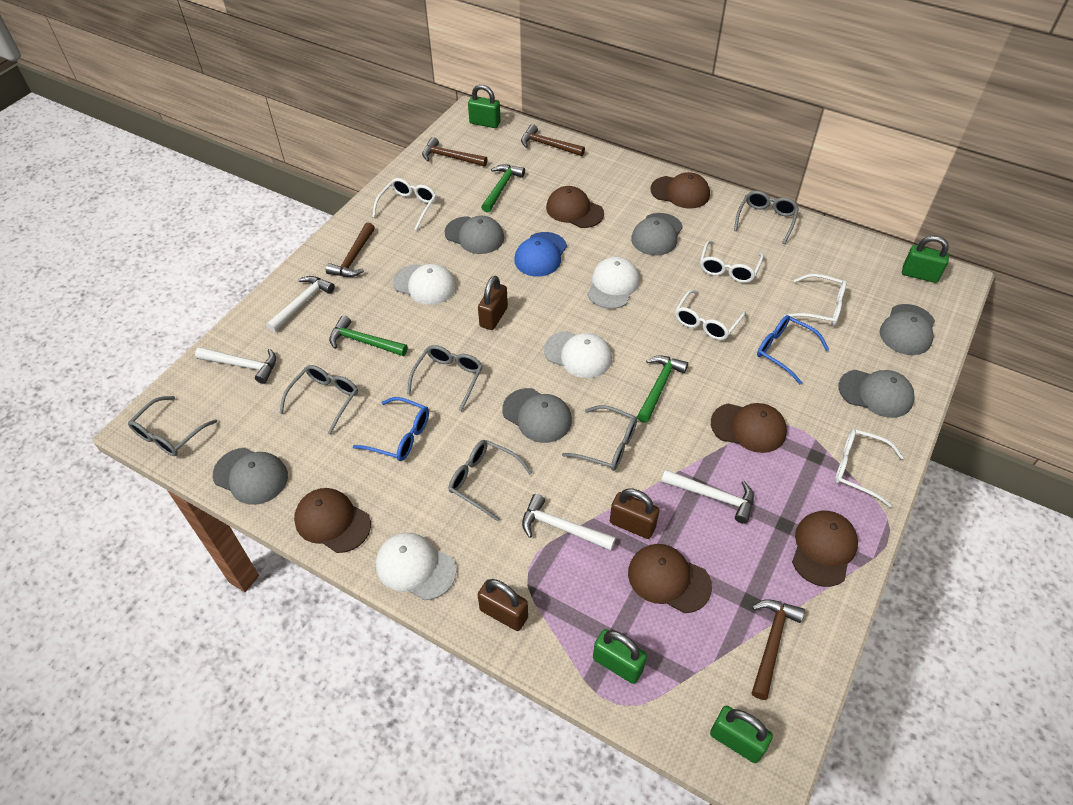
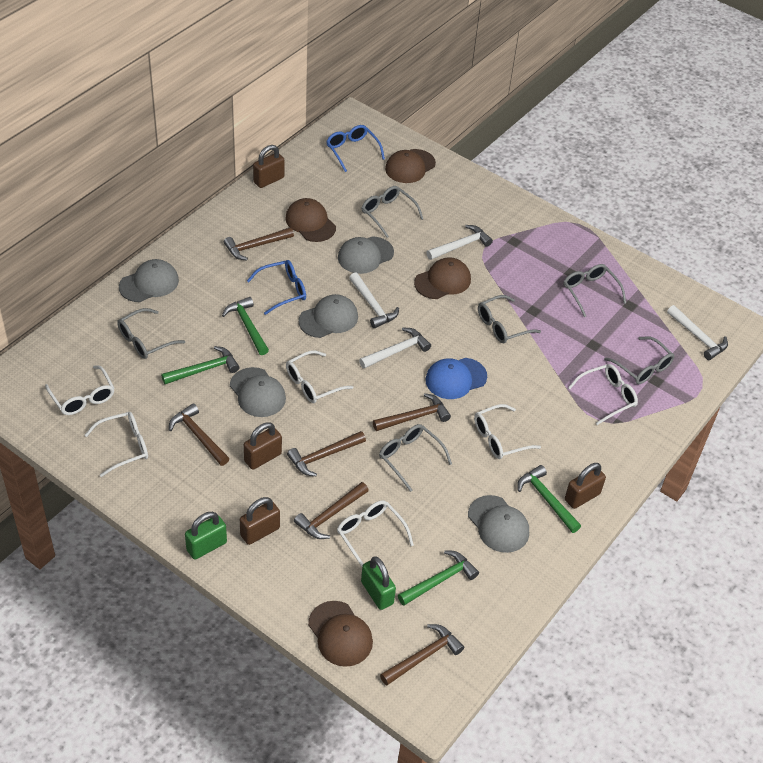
brown cap: [294,488,371,553] [546,186,604,228] [628,544,712,613] [650,172,710,209] [711,403,787,453] [792,511,858,587] = 6 -> [285,198,336,242] [308,601,373,667] [385,149,436,183] [414,257,471,299] = 4
brown hammer: [326,222,375,277] [422,137,487,166] [521,124,585,156] [752,599,805,700] = 4 -> [169,403,229,466] [224,227,294,260] [287,431,366,476] [294,482,369,539] [373,393,451,431] [380,624,464,686] = 6
brown padlock: [477,579,528,631] [478,276,508,330] [610,488,659,539] = 3 -> [240,497,280,545] [244,422,282,470] [253,145,285,188] [565,463,606,509] = 4
green hammer: [329,315,408,356] [481,164,525,213] [637,355,688,423] = 3 -> [161,346,239,384] [222,297,269,355] [398,550,479,606] [517,465,581,533] = 4
green padlock: [468,84,501,128] [593,629,647,684] [710,706,773,763] [902,235,949,283] = 4 -> [185,512,227,559] [361,556,396,610] = 2
grey cap: [213,448,288,505] [444,216,504,254] [502,388,572,443] [631,213,683,255] [839,370,915,418] [880,304,935,355] = 6 -> [119,259,179,302] [230,367,286,417] [298,294,358,338] [338,237,394,274] [468,495,529,553] = 5
white cap: [376,532,456,600] [393,264,456,305] [544,331,612,378] [587,257,640,309] = 4 -> none = 0
white glasses: [372,178,437,230] [675,290,746,340] [700,241,764,283] [784,274,847,326] [835,429,904,507] = 5 -> [45,365,114,415] [85,412,148,477] [286,350,353,403] [337,500,414,567] [474,404,541,459] [568,364,638,425] = 6

